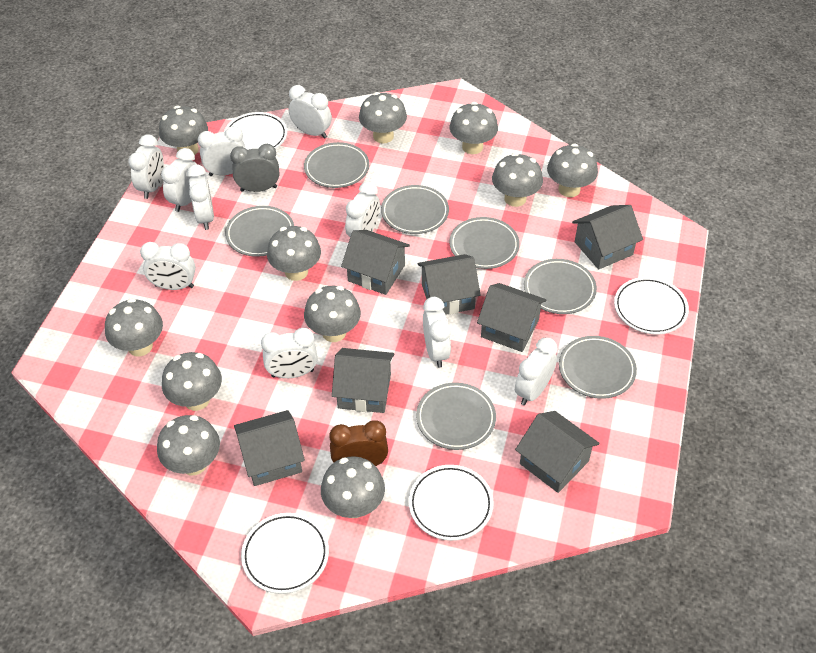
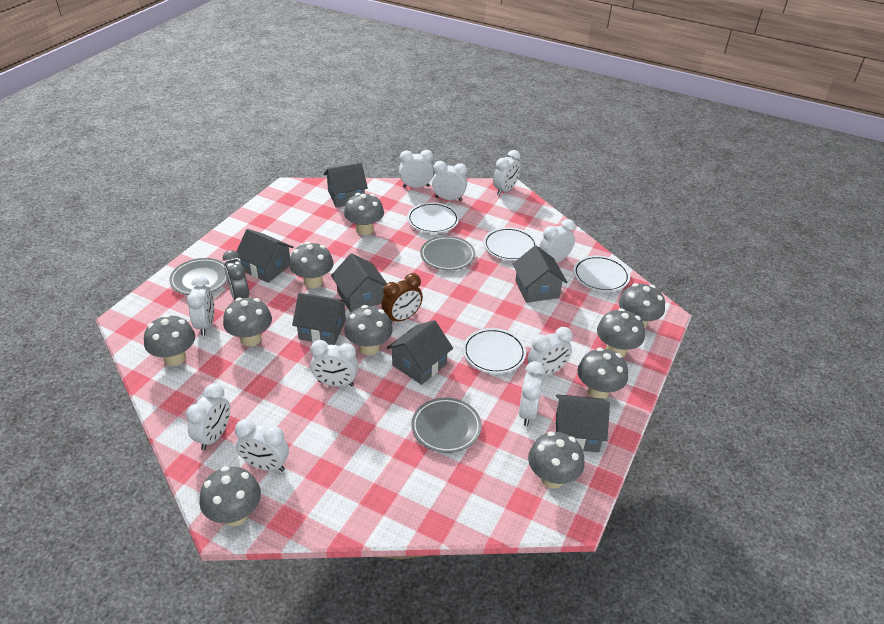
grey mushroom: [105,298,163,356] [157,415,220,475] [159,106,208,155] [162,352,222,411] [267,226,321,281] [304,286,361,342] [321,456,385,518] [359,92,407,143] [450,102,498,154] [492,153,543,207] [547,143,598,197] = 11 -> [144,314,195,366] [200,466,261,526] [223,297,272,346] [289,242,334,288] [344,193,384,235] [344,305,393,355] [528,431,585,489] [577,348,628,399] [597,308,645,357] [619,283,665,328] = 10
grey plate: [225,206,294,257] [304,142,369,188] [381,185,449,234] [416,382,496,450] [449,217,520,269] [524,259,597,314] [559,336,637,399] = 7 -> [169,258,227,295] [412,398,482,453] [420,236,475,270] = 3

